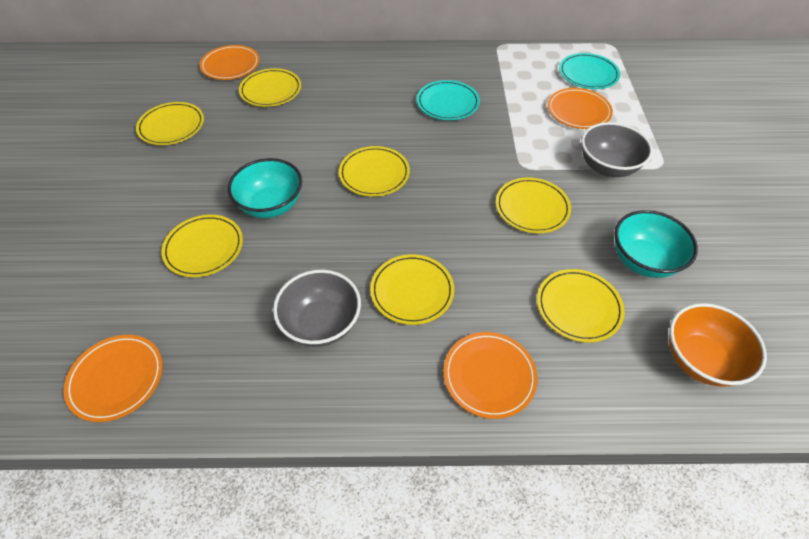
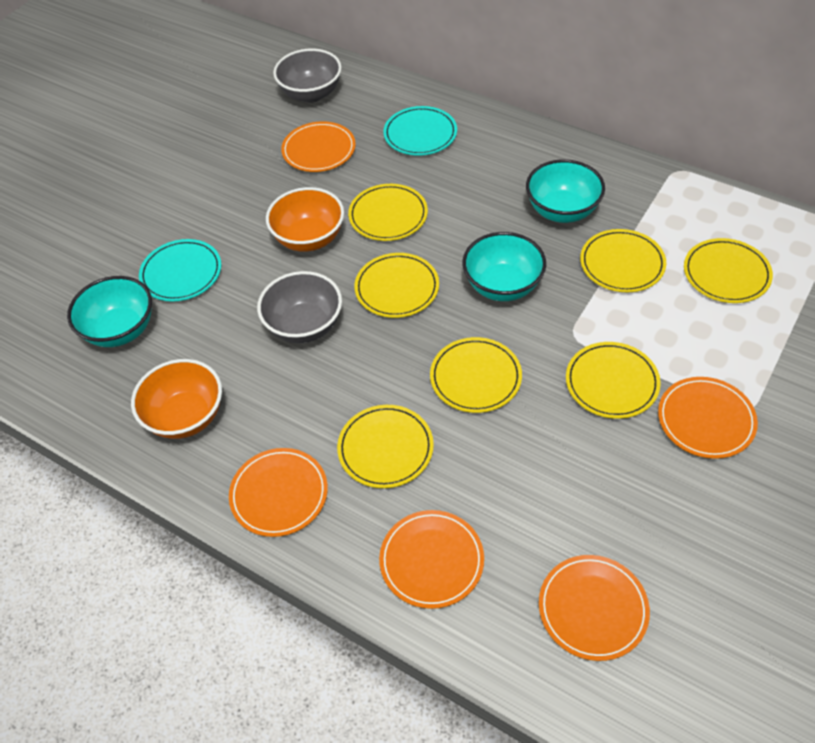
orange bowl: [669,303,767,387] = 1 -> [131,359,222,439] [266,187,344,252] = 2
orange plate: [64,335,163,422] [200,45,260,80] [443,332,538,419] [547,88,613,129] = 4 -> [229,448,328,537] [281,121,356,172] [379,510,484,609] [539,555,650,661] [658,377,758,459] = 5
turquoise bowl: [228,158,302,218] [615,210,698,278] = 2 -> [67,276,152,347] [463,232,546,301] [526,159,605,223] = 3

